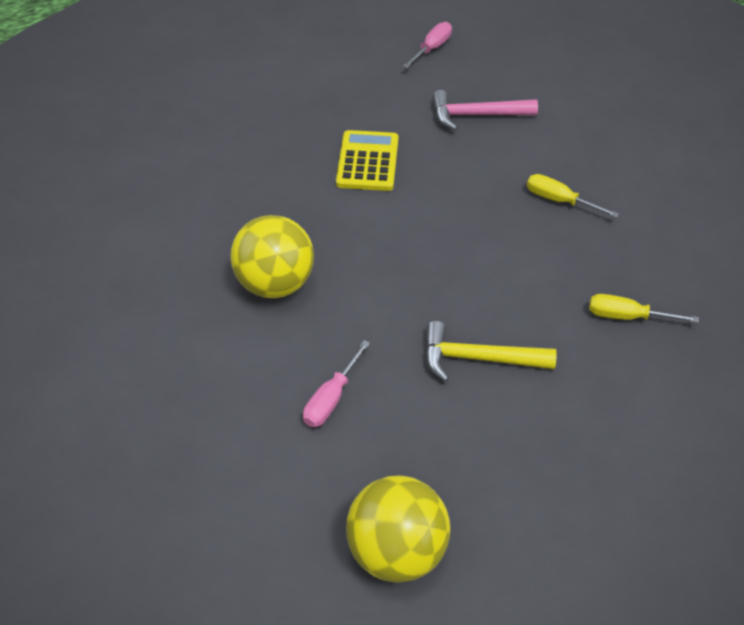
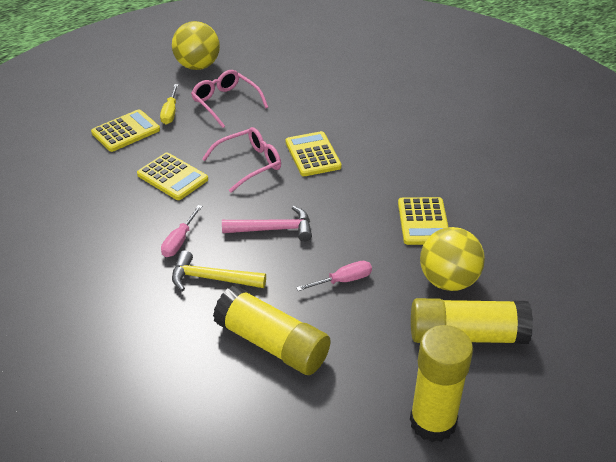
pink glasses: none = 0 -> [191,70,268,128] [202,127,281,193] = 2
yellow calculator: [336,130,398,191] = 1 -> [91,109,160,152] [137,153,208,200] [285,131,342,176] [398,197,448,245] = 4
yellow glue stick: none = 0 -> [213,286,331,375] [410,325,473,442] [411,298,533,344] = 3
yellow screwdriver: [527,174,619,218] [589,294,699,323] = 2 -> [160,84,178,124] = 1

